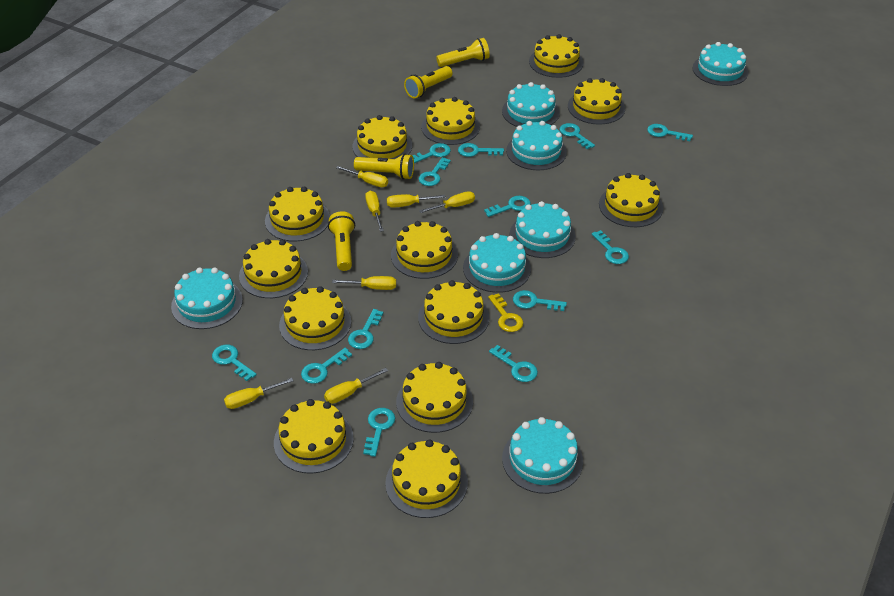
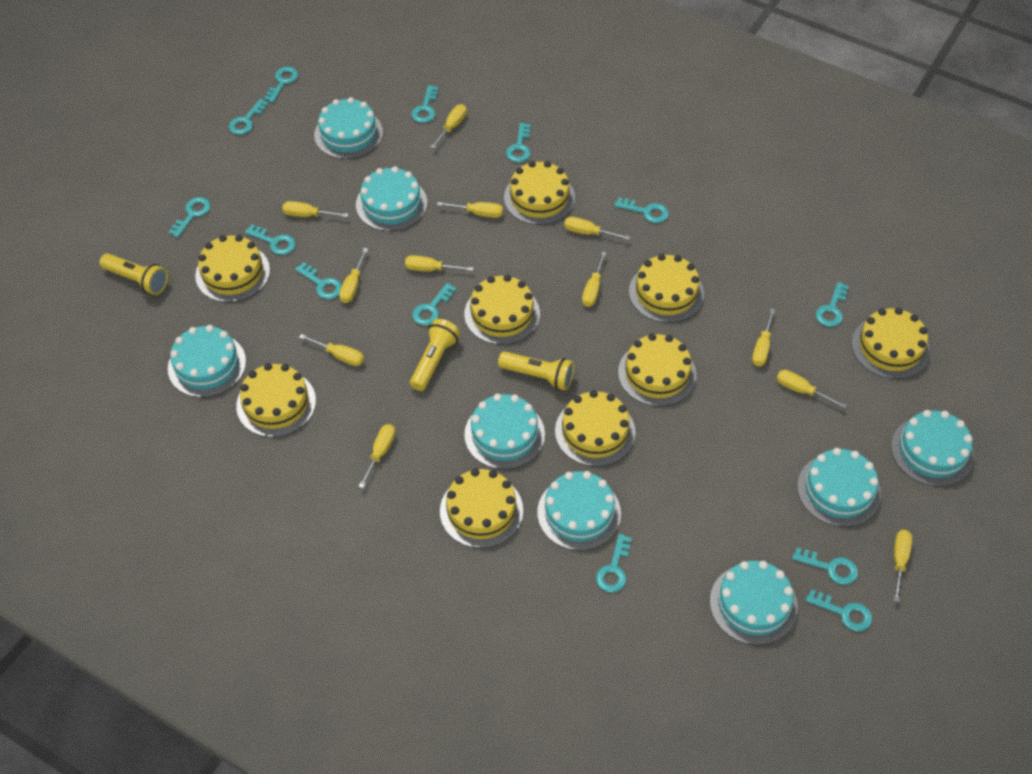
turquoise cake: [171,267,243,329] [463,233,531,293] [502,82,560,127] [502,417,583,494] [506,121,567,170] [510,201,576,258] [693,42,748,86] = 7 -> [168,325,246,397] [314,97,383,159] [356,166,427,231] [464,394,545,469] [537,471,621,551] [710,561,798,645] [797,448,881,527] [891,410,974,487] = 8
yellow cake: [239,239,308,298] [265,186,330,242] [274,399,354,474] [279,286,351,350] [352,115,412,159] [385,439,468,518] [391,221,458,279] [396,362,473,433] [418,280,489,344] [421,97,480,145] [529,34,584,78] [568,78,625,125] [599,173,663,227] = 13 -> [195,235,270,302] [236,363,316,437] [440,468,523,548] [464,275,540,345] [504,161,575,225] [555,390,636,466] [618,333,697,406] [629,254,704,323] [852,307,930,379] = 9
yellow flashlight: [328,211,355,271] [354,154,414,180] [404,66,453,98] [436,38,490,67] = 4 -> [99,253,168,295] [410,319,460,391] [498,351,574,391] = 3
yellow key: [488,293,523,332] = 1 -> none = 0
yellow screwdriver: [224,378,294,409] [324,368,388,404] [332,276,396,290] [336,166,388,187] [365,191,384,232] [387,194,446,208] [419,191,475,213] = 7 -> [282,201,348,217] [299,334,364,366] [339,248,368,303] [359,424,395,488] [405,255,473,271] [431,104,467,148] [437,202,503,218] [564,217,630,240] [582,252,606,307] [752,309,775,366] [777,370,846,408] [894,530,912,602] = 12

